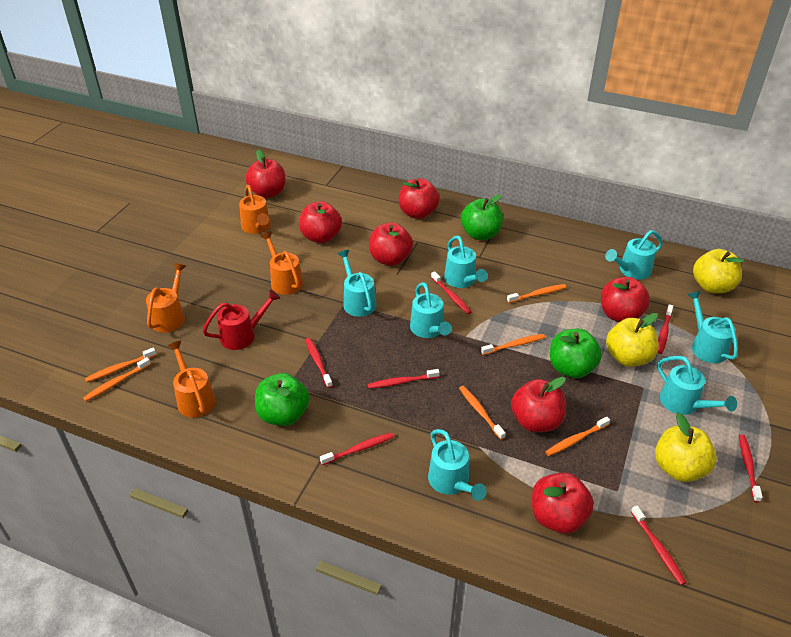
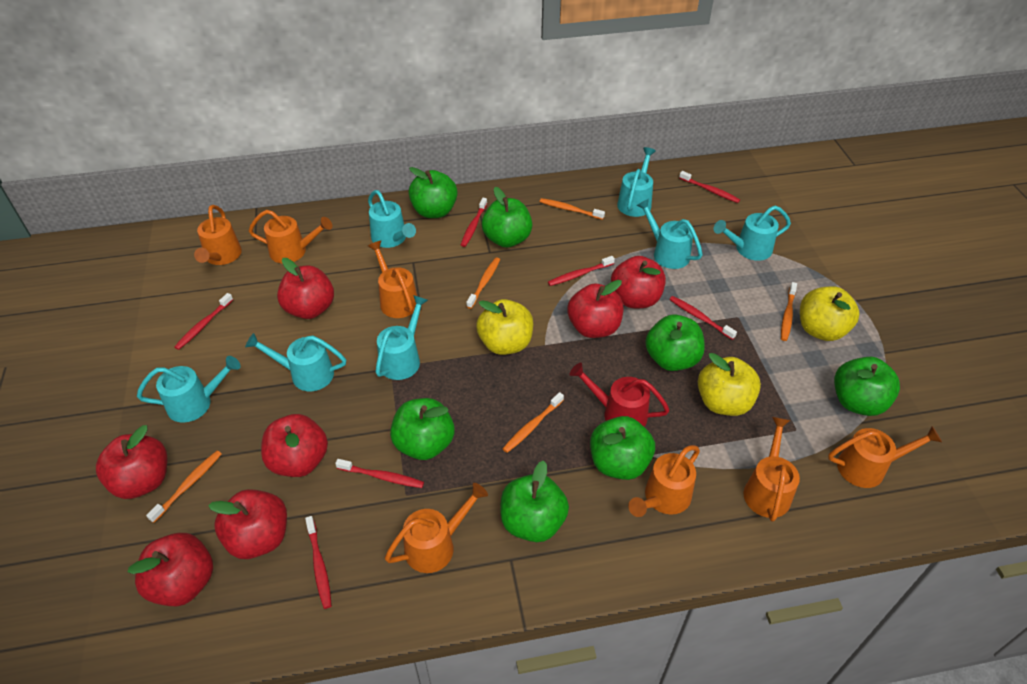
green apple: [255,373,309,426] [461,194,503,240] [550,329,602,378] = 3 -> [390,398,455,460] [408,167,458,218] [482,187,532,248] [501,461,569,542] [590,416,655,480] [645,314,705,371] [834,357,900,416] = 7
orange toothbrush: [83,357,151,401] [85,347,156,382] [459,386,506,440] [481,334,545,355] [507,284,567,303] [545,416,610,456] = 6 -> [146,451,222,523] [466,257,500,309] [503,392,564,453] [540,198,605,220] [781,282,797,341] = 5
orange watering can: [146,263,186,333] [167,340,216,417] [239,185,271,234] [261,231,303,295] = 4 -> [194,205,242,265] [249,210,332,264] [368,241,417,318] [385,483,488,573] [628,445,700,517] [744,417,800,522] [828,426,942,488] = 7

